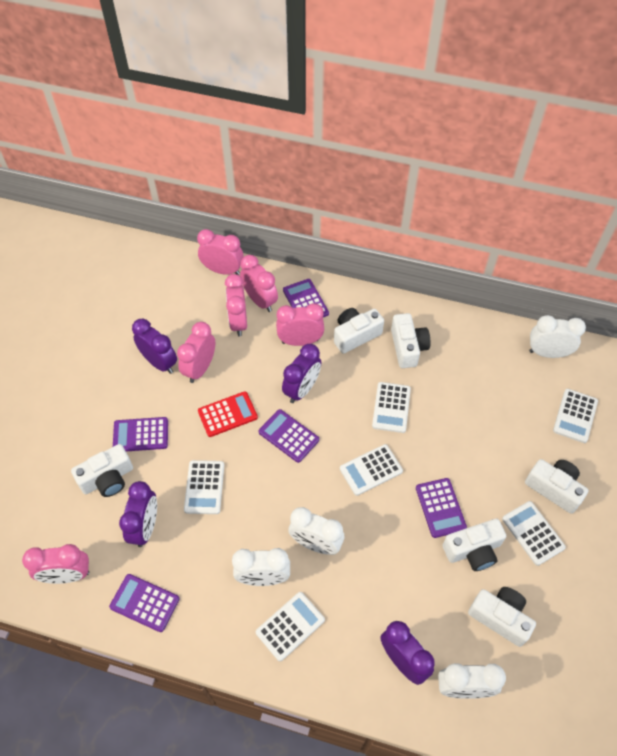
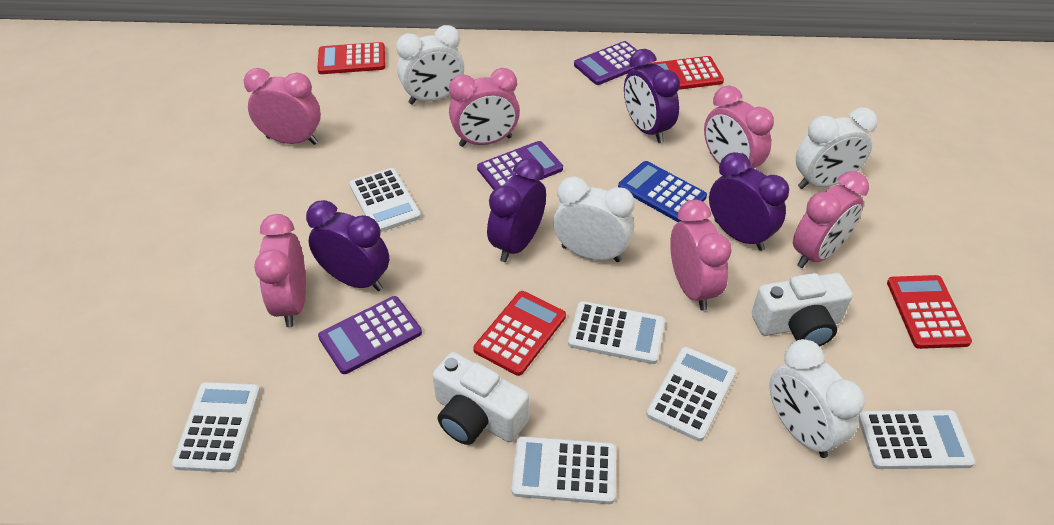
blue calculator: none = 0 -> [618,161,707,222] = 1
purple calculator: [109,574,180,632] [113,417,168,451] [259,409,319,463] [283,279,329,317] [416,478,467,538] = 5 -> [318,296,422,374] [477,141,563,190] [574,41,647,85] = 3
red calculator: [198,391,258,437] = 1 -> [317,42,385,74] [473,291,566,376] [650,56,724,90] [887,275,972,349] = 4
white camera: [71,444,133,497] [334,308,384,354] [391,313,431,368] [442,519,506,571] [468,587,536,647] [525,459,589,514] = 6 -> [433,352,529,445] [752,273,853,346] = 2

